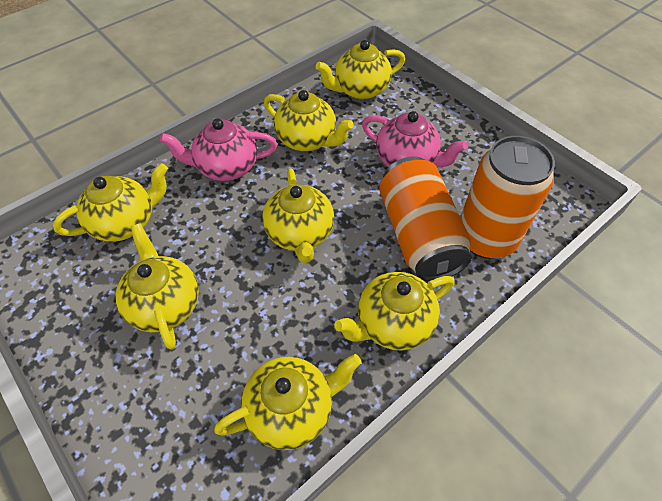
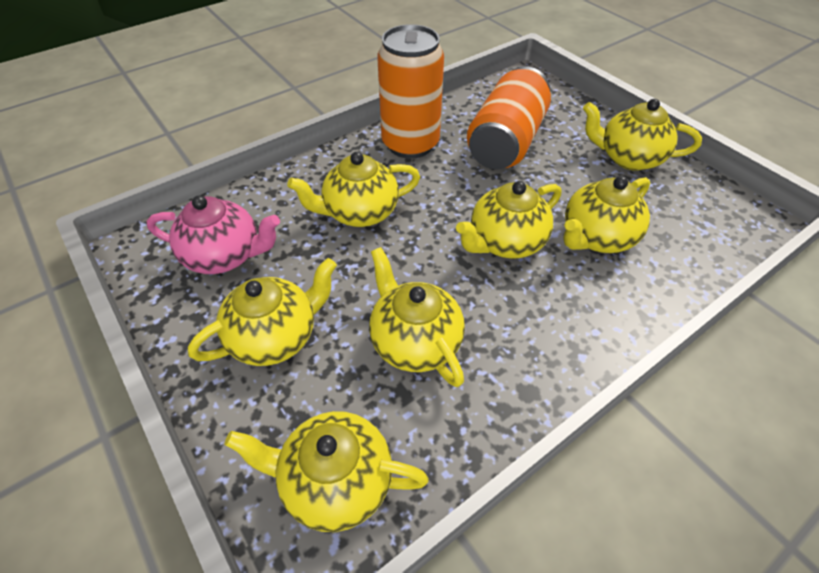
pink teapot: [160,119,277,181] [362,111,467,167] = 2 -> [146,196,280,274] = 1

